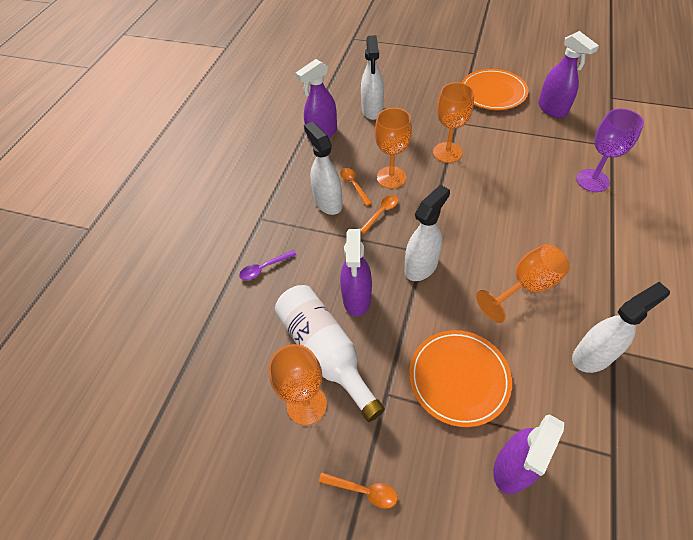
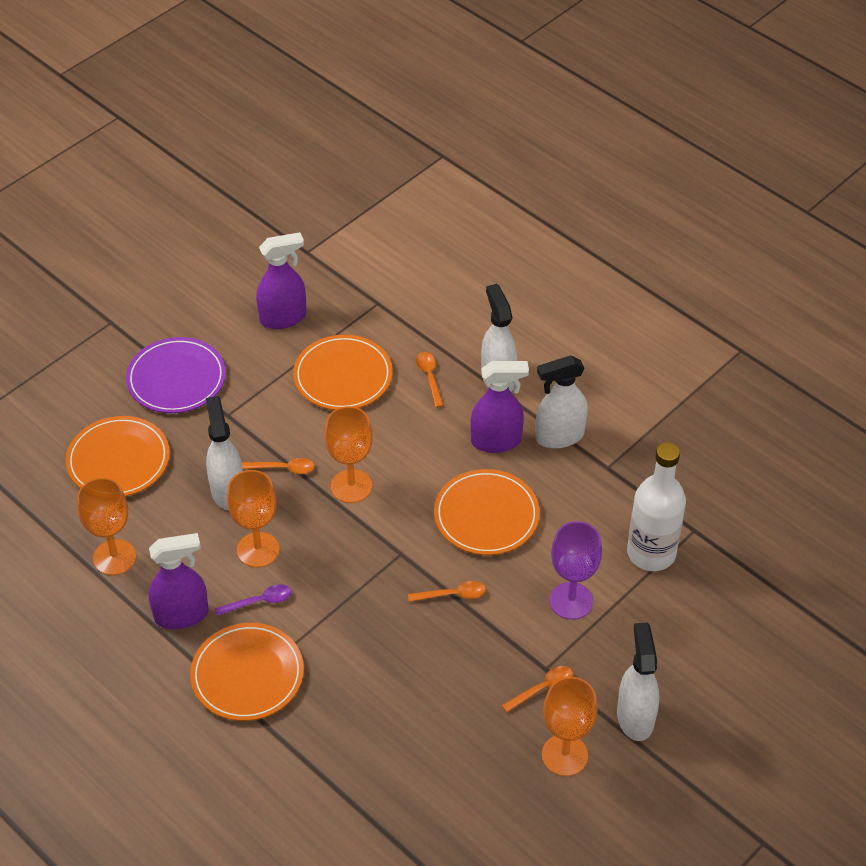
orange plate: [409,330,512,427] [462,69,528,110] = 2 -> [66,416,170,497] [190,623,304,721] [293,335,393,410] [434,469,540,555] = 4
orange spoon: [319,472,398,509] [340,168,372,206] [361,195,398,234] = 3 -> [242,458,315,474] [408,581,486,602] [416,352,444,408] [502,666,573,713] = 4
purple plate: none = 0 -> [126,337,226,413] = 1
purple spray bottle: [295,59,337,140] [340,229,372,316] [493,414,564,494] [538,31,599,118] = 4 -> [149,533,208,629] [256,232,306,329] [471,361,529,453] = 3

